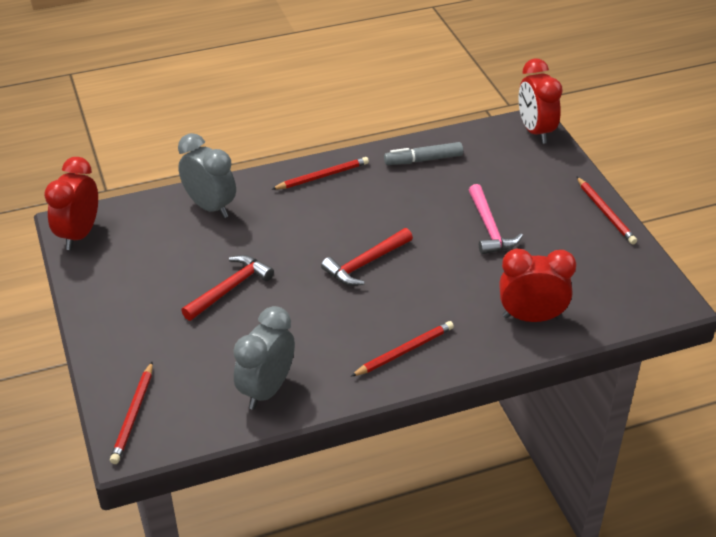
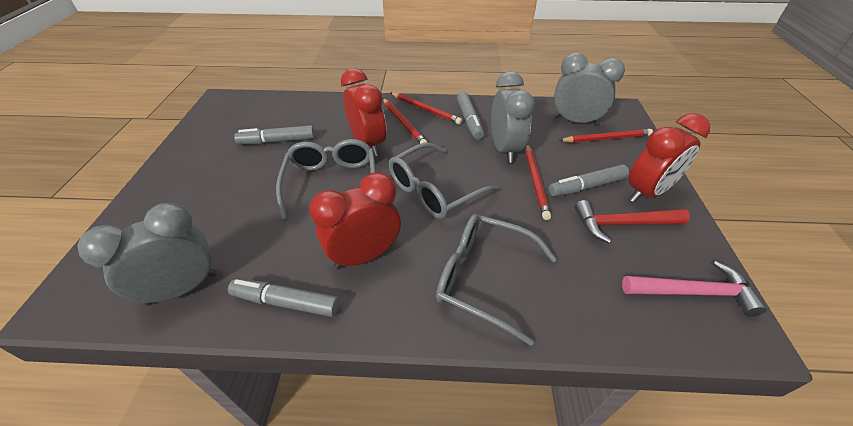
grey clock: [178,133,236,218] [233,306,295,410] = 2 -> [78,203,217,306] [491,71,535,163] [553,53,625,126] = 3
grey glasses: none = 0 -> [276,139,376,220] [389,143,500,219] [436,214,557,346] = 3
grey marker: [384,142,463,165] = 1 -> [228,279,339,317] [234,125,315,144] [457,92,484,140] [548,164,629,197] = 4
red hammer: [181,255,274,321] [321,228,413,286] = 2 -> [575,200,690,244] = 1

